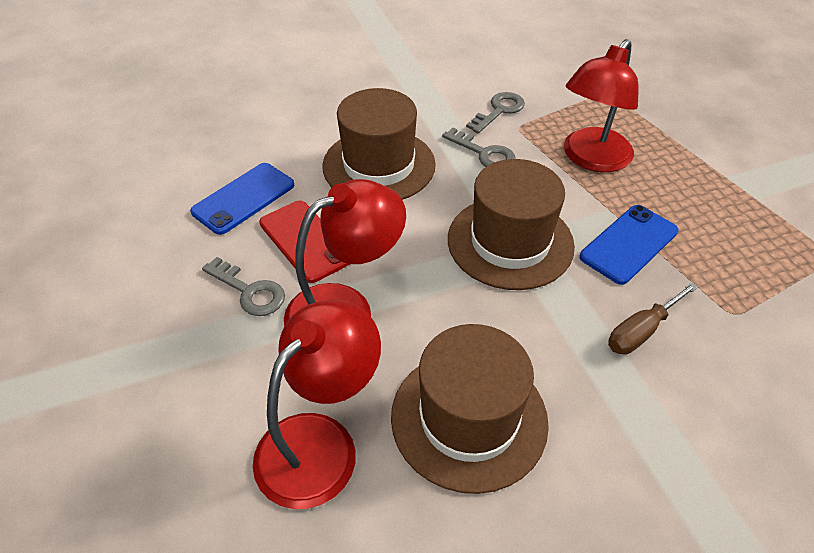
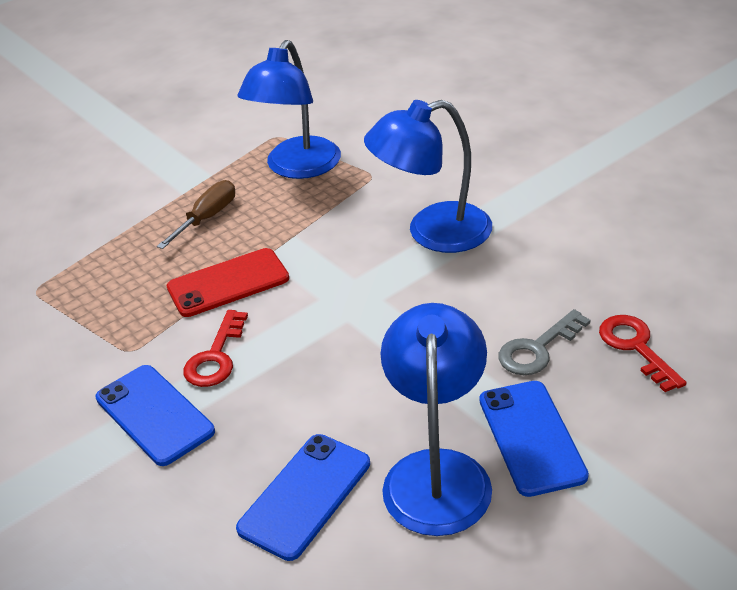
blue lamp: none = 0 -> [237,40,341,179] [364,100,492,253] [380,303,492,536] = 3
blue phone: [190,163,294,235] [580,205,679,285] = 2 -> [96,365,215,466] [236,434,370,561] [480,381,589,497] = 3
brown hat: [322,88,436,200] [391,324,549,494] [448,159,575,290] = 3 -> none = 0
grey key: [202,257,285,316] [442,128,516,167] [466,92,525,133] = 3 -> [498,309,591,375] = 1
red key: none = 0 -> [183,310,248,387] [599,315,687,392] = 2
red lamp: [253,299,381,509] [284,179,406,327] [564,39,639,172] = 3 -> none = 0

